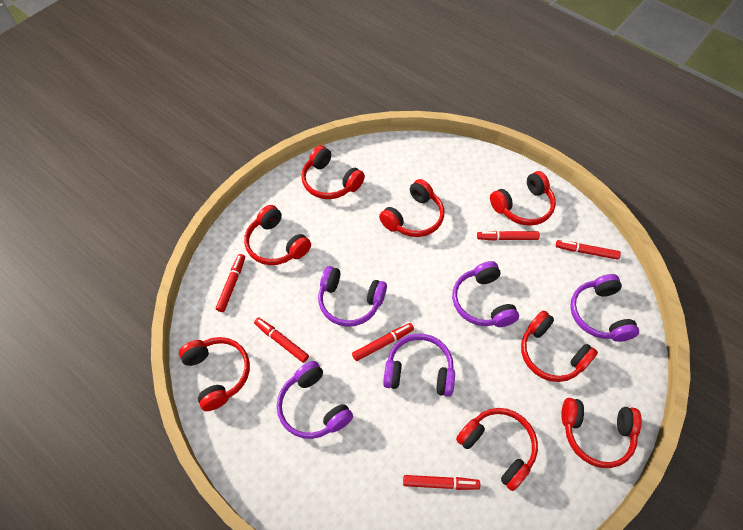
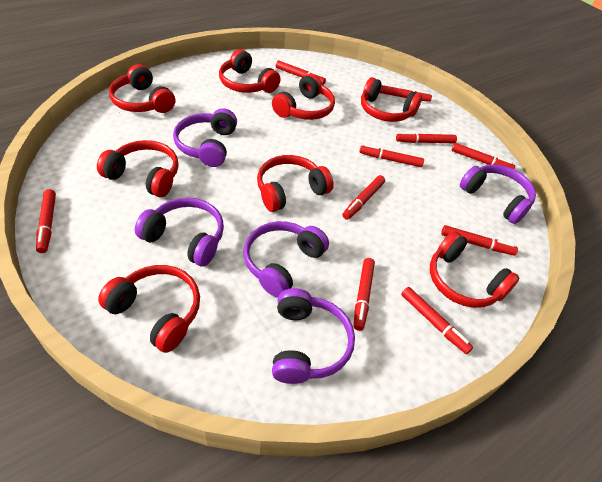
red marker: [216,254,245,312] [254,317,309,363] [352,323,414,361] [403,475,480,490] [477,231,540,241] [556,240,621,260] = 6 -> [36,189,56,253] [276,61,326,85] [342,175,385,220] [353,258,375,331] [359,144,424,167] [379,85,432,102] [396,132,457,143] [401,287,473,354] [441,225,518,255] [451,143,515,169] = 10

